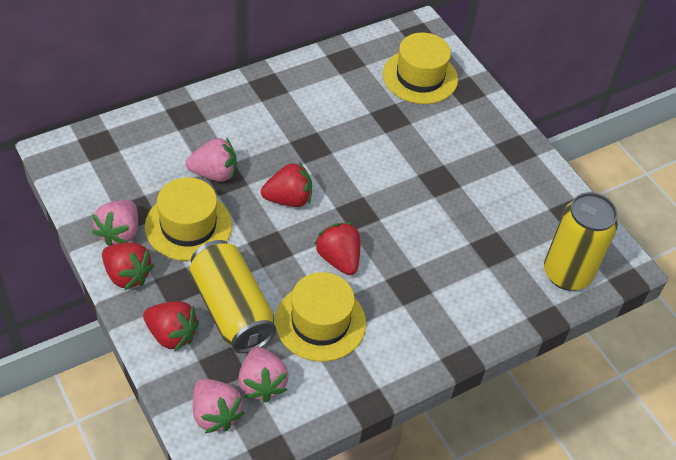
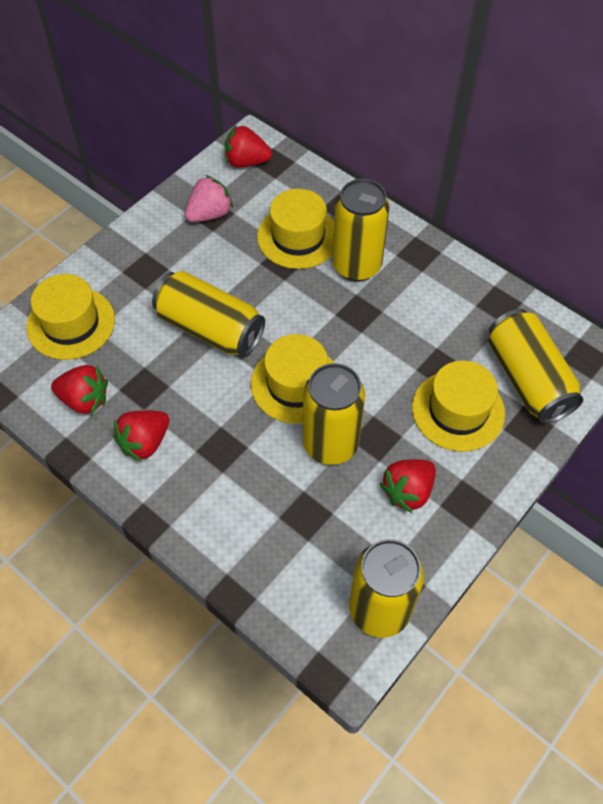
pink strawberry: [92,200,138,246] [186,137,237,182] [193,379,244,433] [238,347,289,403] = 4 -> [185,175,233,222] = 1
yellow can: [189,240,276,353] [544,192,618,291] = 2 -> [152,271,265,357] [303,363,365,465] [332,179,389,282] [349,539,424,638] [488,309,583,424] = 5
yellow hat: [145,177,232,261] [275,272,366,362] [383,33,458,104] = 3 -> [26,274,115,360] [251,334,334,424] [257,189,334,269] [412,360,505,452] = 4

